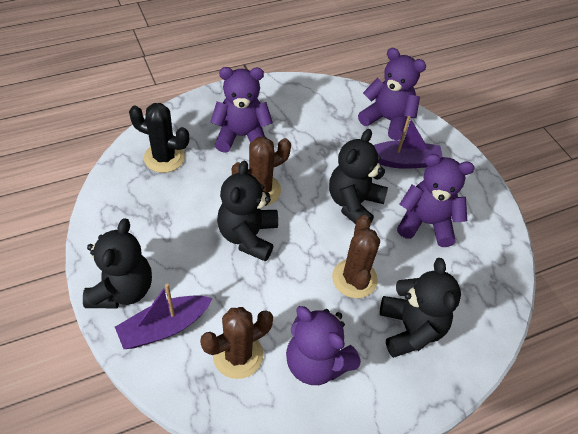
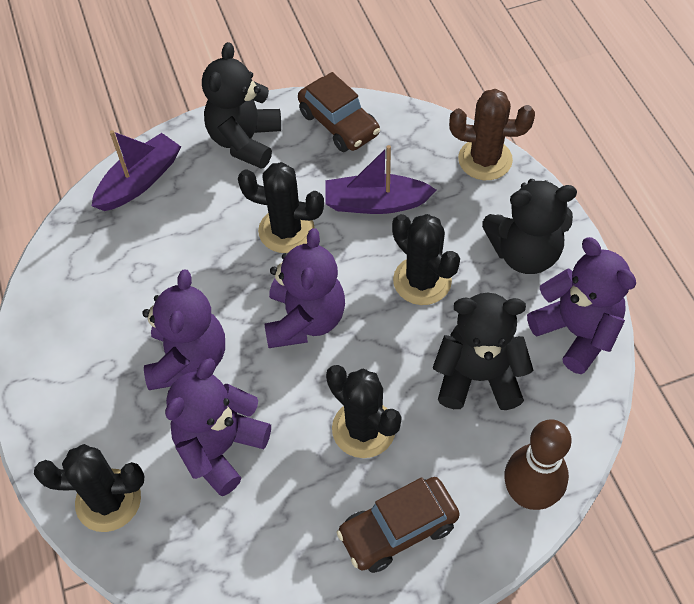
black cactus: [129,103,189,173] = 1 -> [34,444,144,532] [238,162,324,253] [326,365,401,458] [392,214,460,305] = 4
black teddy bear: [83,218,152,309] [217,160,278,262] [329,129,388,224] [380,258,461,358] = 4 -> [202,42,281,169] [433,293,534,410] [482,179,577,274] = 3
brown bowling pin: none = 0 -> [505,419,572,510] = 1
brown cactus: [200,307,273,379] [232,137,291,206] [332,215,380,298] = 3 -> [449,89,535,180] = 1
brown car: none = 0 -> [298,72,380,152] [336,477,460,573] = 2

